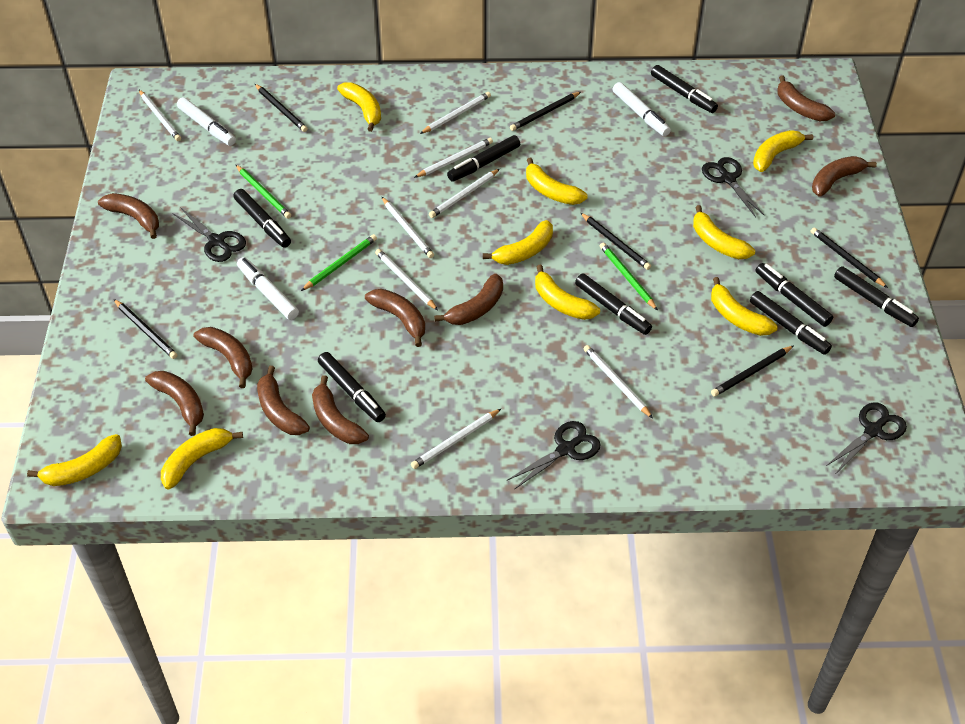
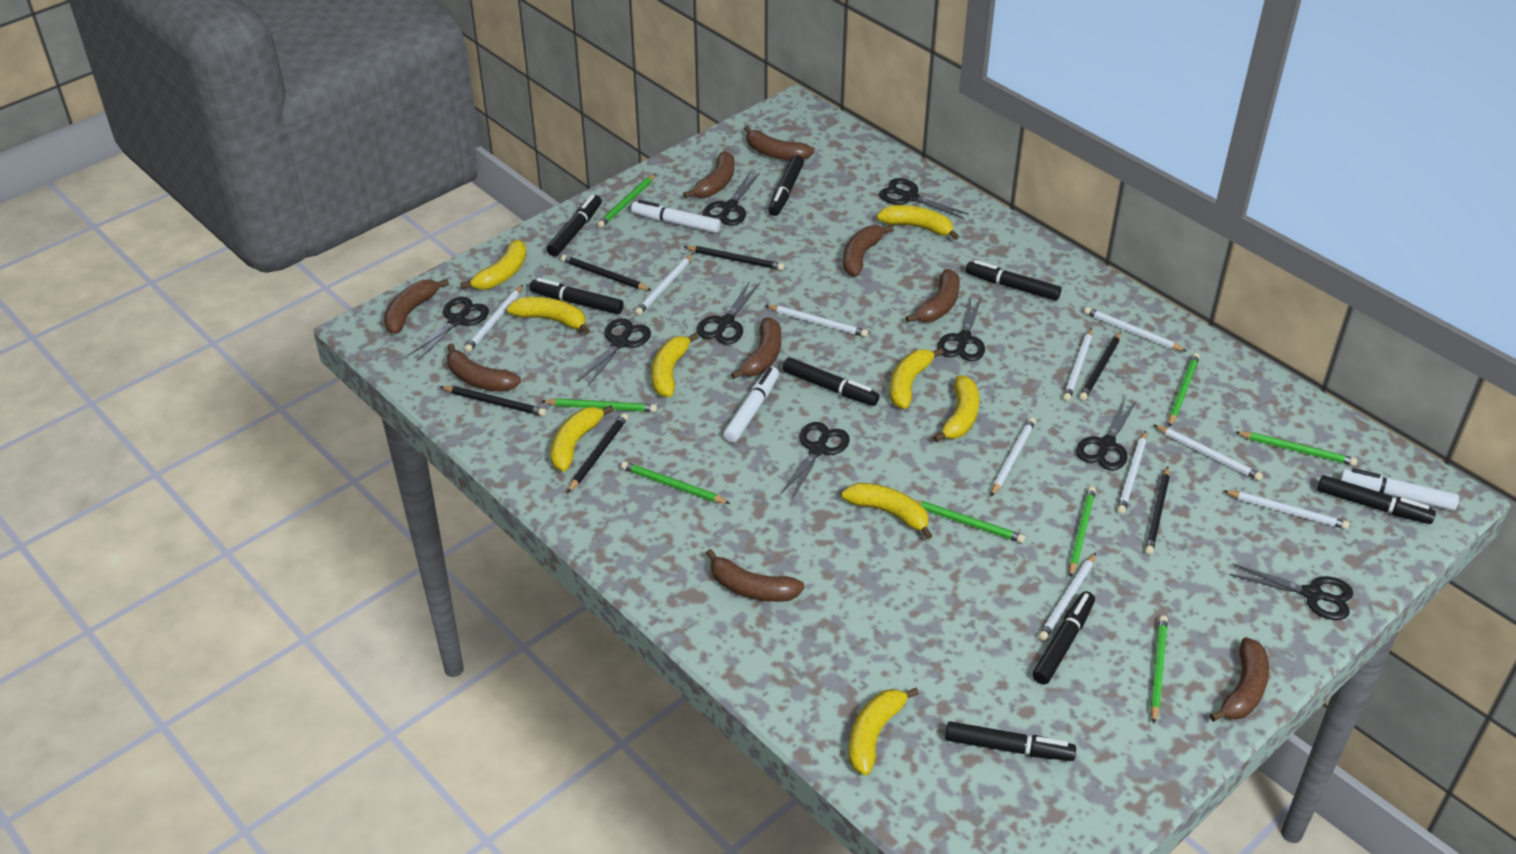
black scissors: [172,207,246,262] [508,421,600,489] [702,157,765,217] [826,403,907,473] = 4 -> [407,297,489,361] [578,318,651,386] [696,281,760,345] [703,171,760,226] [780,422,850,499] [879,178,969,219] [937,296,985,361] [1076,399,1137,471] [1230,564,1353,620] = 9
green pencil: [236,165,291,219] [301,234,377,291] [600,242,658,311] = 3 -> [541,398,657,412] [597,174,656,228] [621,461,730,504] [915,500,1025,543] [1069,486,1096,578] [1150,615,1168,724] [1168,353,1200,427] [1235,431,1357,466] = 8
white pencil: [139,90,181,141] [375,249,438,310] [382,197,434,258] [411,409,501,469] [414,138,493,178] [420,92,491,134] [429,169,500,218] [584,345,653,418] = 8 -> [464,285,523,352] [635,253,693,315] [765,305,868,337] [991,418,1036,497] [1038,553,1096,641] [1063,328,1092,401] [1084,307,1187,352] [1117,430,1146,514] [1154,425,1263,481] [1224,490,1350,529] = 10

